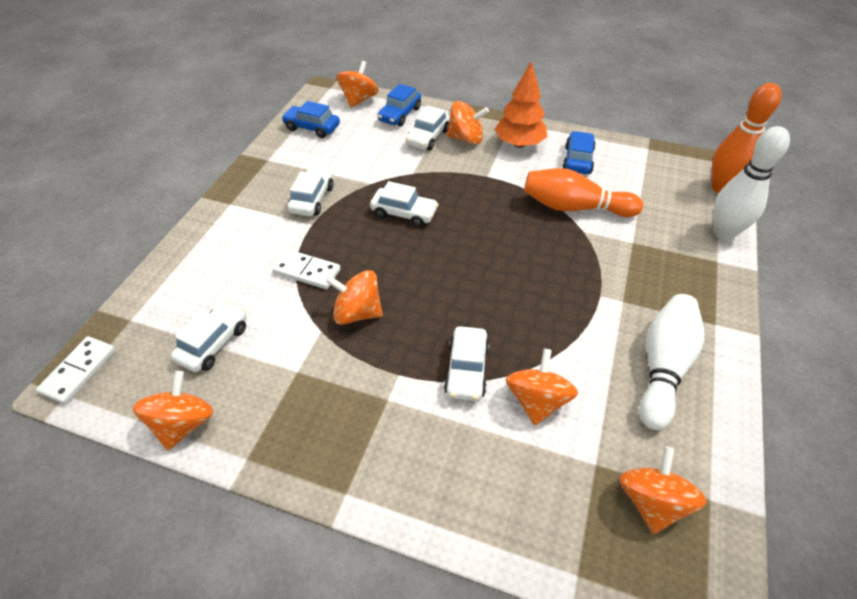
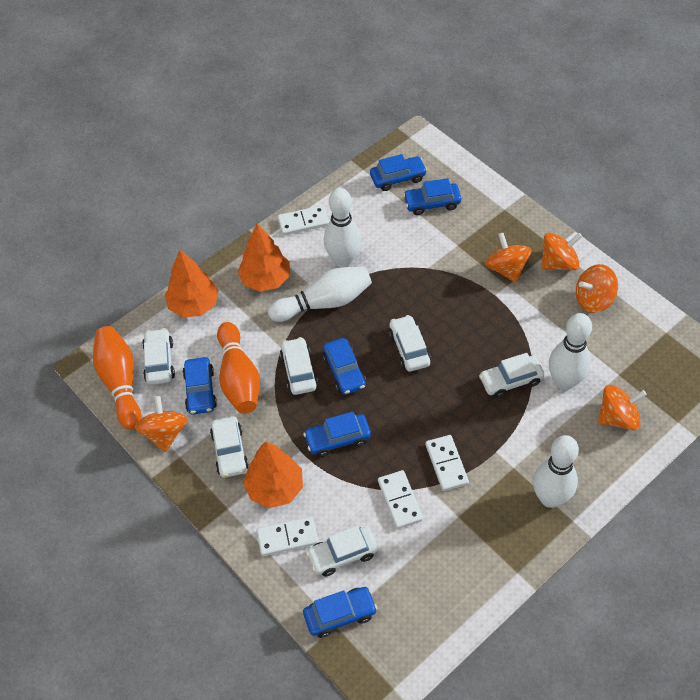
blue car: [281,101,340,138] [377,84,421,126] [562,131,596,174] = 3 -> [182,357,217,415] [303,412,371,457] [303,587,378,638] [322,338,366,395] [370,154,427,191] [403,178,461,215] = 6
orange spinning top: [133,371,213,451] [326,270,383,325] [336,61,379,108] [447,101,489,145] [506,348,578,426] [619,446,707,534] = 6 -> [135,396,188,452] [485,233,532,283] [541,233,583,271] [576,264,618,313] [598,385,647,431] = 5
orange tree: [495,61,547,148] = 1 -> [165,250,219,318] [238,224,290,292] [243,441,303,508] = 3
white bowling pin: [639,294,704,430] [713,126,790,240] = 2 -> [268,266,372,322] [324,188,361,267] [533,435,579,508] [549,313,592,390] = 4
white car: [171,301,247,372] [287,168,334,216] [370,181,439,227] [406,105,450,150] [444,326,489,401] = 5 -> [142,328,175,385] [210,416,249,478] [280,337,318,395] [306,526,378,577] [389,315,431,371] [479,353,545,398] = 6
white domino: [36,336,116,405] [273,249,341,289] = 2 -> [256,517,318,556] [278,205,329,235] [378,470,423,529] [425,435,469,491] = 4

